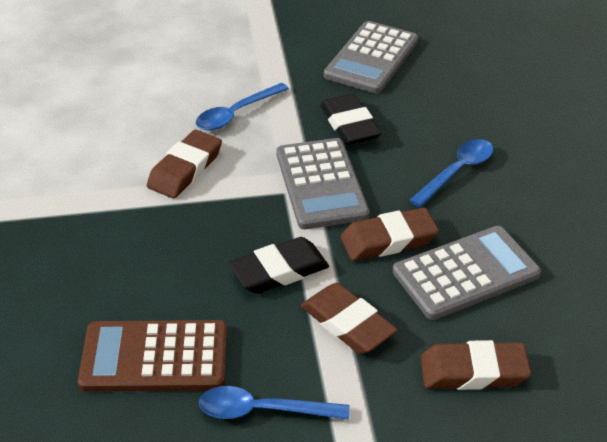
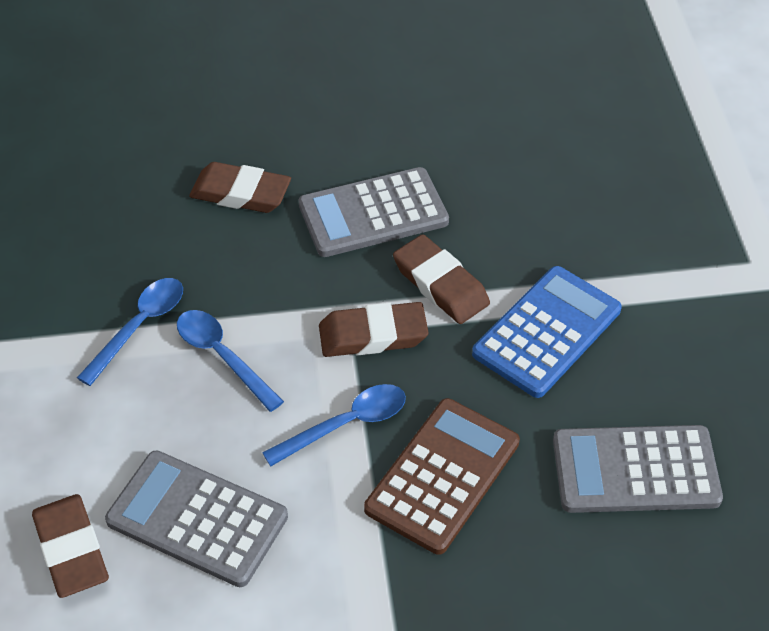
black eraser: [229,237,329,294] [320,94,381,145] = 2 -> none = 0
blue calculator: none = 0 -> [472,266,622,398] = 1

